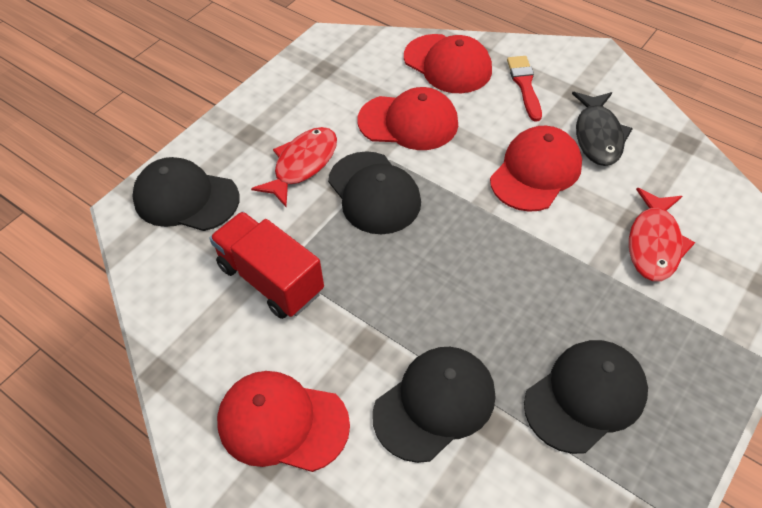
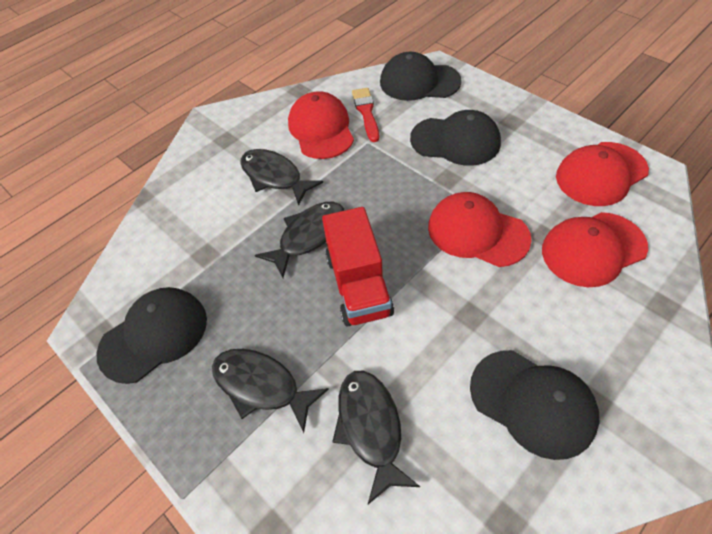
black fish: [572,92,633,166] = 1 -> [212,349,329,433] [240,149,323,206] [255,202,344,278] [332,371,420,504] = 4
red fish: [251,127,337,207] [629,188,695,281] = 2 -> none = 0

